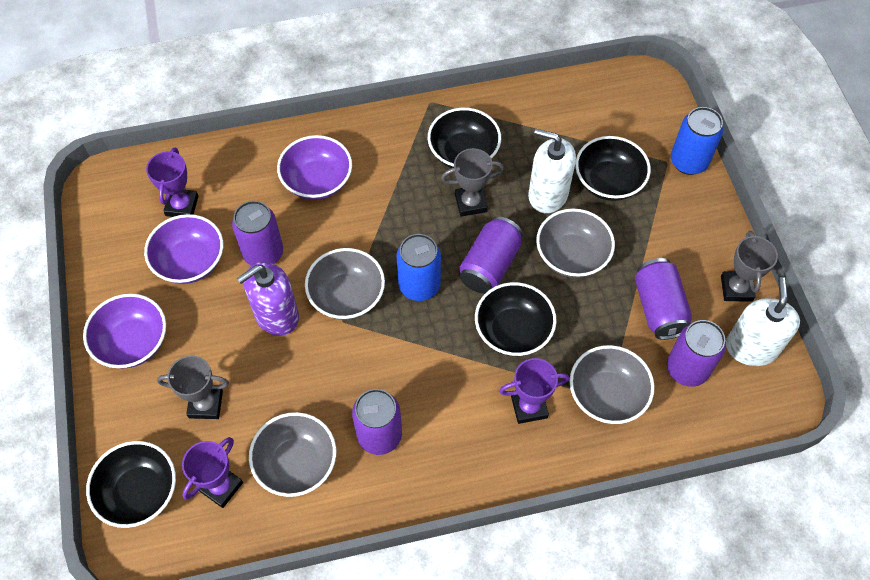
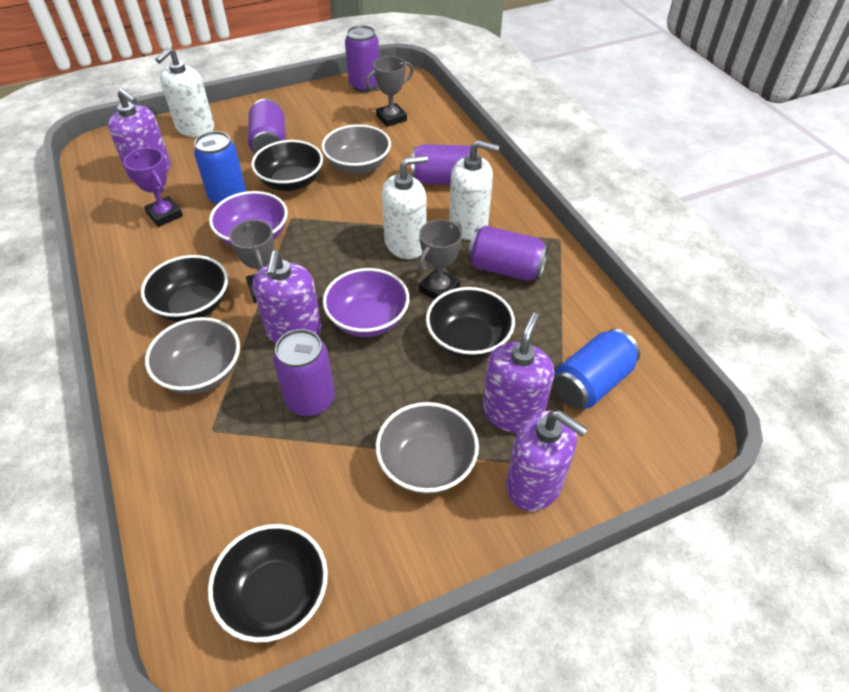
grey bowl: [249,412,336,497] [305,248,385,320] [536,208,615,278] [570,345,655,424] = 4 -> [145,317,240,394] [321,124,391,174] [376,402,479,494] = 3
purple bowl: [83,294,166,369] [144,214,223,284] [277,135,352,200] = 3 -> [209,191,288,246] [323,268,409,337] = 2
purple soap dispenser: [237,262,299,336] = 1 -> [108,89,171,182] [253,251,322,344] [482,313,554,433] [506,410,588,511] = 4
purple trophy: [146,148,198,217] [182,437,243,508] [499,358,569,424] = 3 -> [123,148,183,227] = 1
white soap dispenser: [528,129,576,213] [726,277,800,366] = 2 -> [155,47,214,137] [382,155,428,259] [449,140,500,240] = 3

